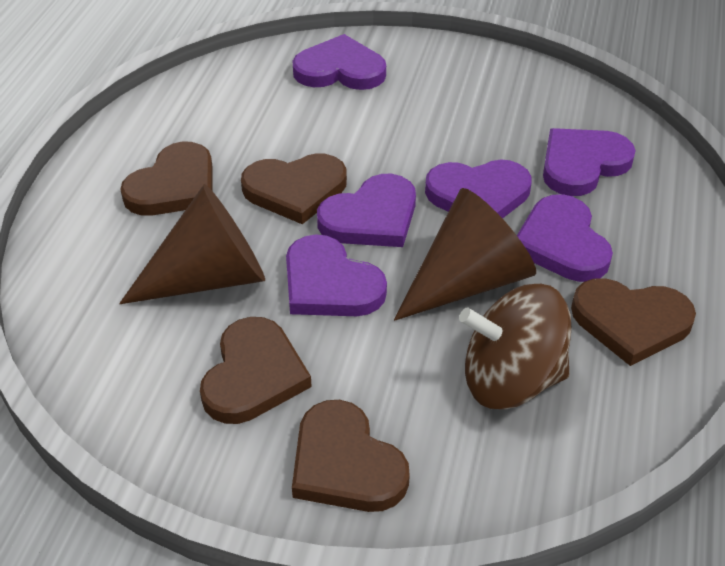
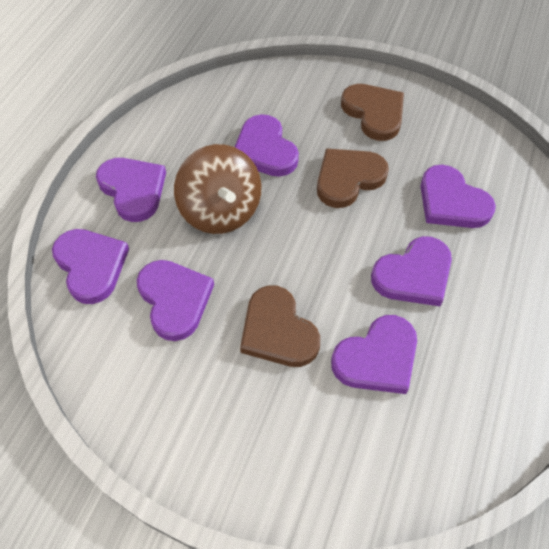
brown cone: [119,184,265,304] [394,188,536,321] = 2 -> none = 0
brown heart: [120,141,213,216] [200,317,312,424] [241,153,347,224] [292,400,410,512] [571,278,696,366] = 5 -> [240,286,320,367] [317,149,389,208] [341,84,404,141] = 3
purple heart: [286,235,387,316] [293,34,386,90] [317,174,416,247] [425,159,532,219] [517,194,613,282] [543,128,636,196] = 6 -> [52,229,129,304] [96,158,166,222] [137,260,214,341] [235,114,299,177] [331,315,417,394] [371,236,452,306] [420,165,496,228] = 7

